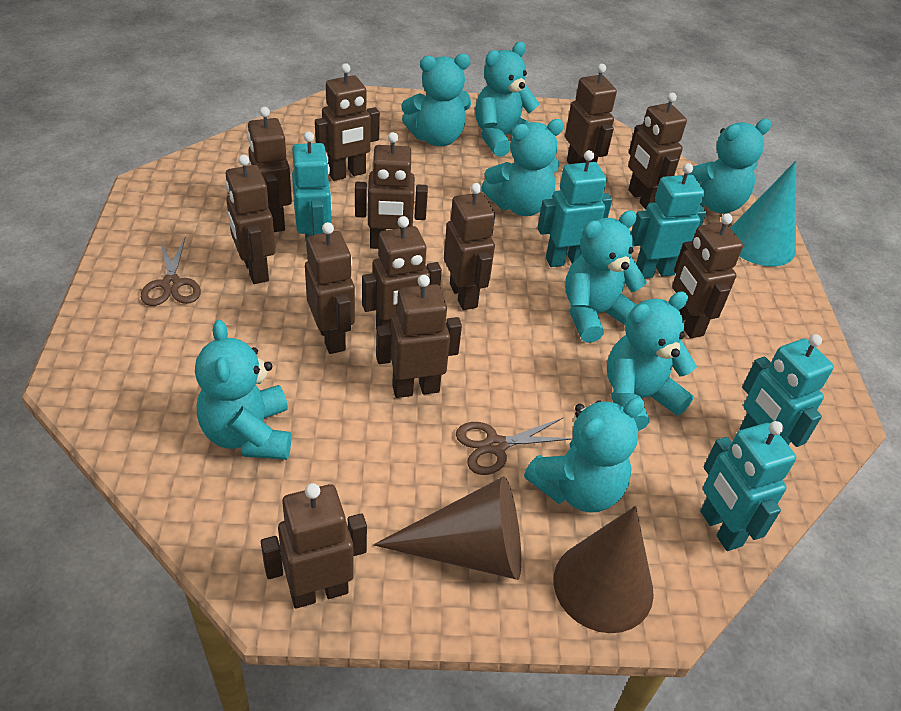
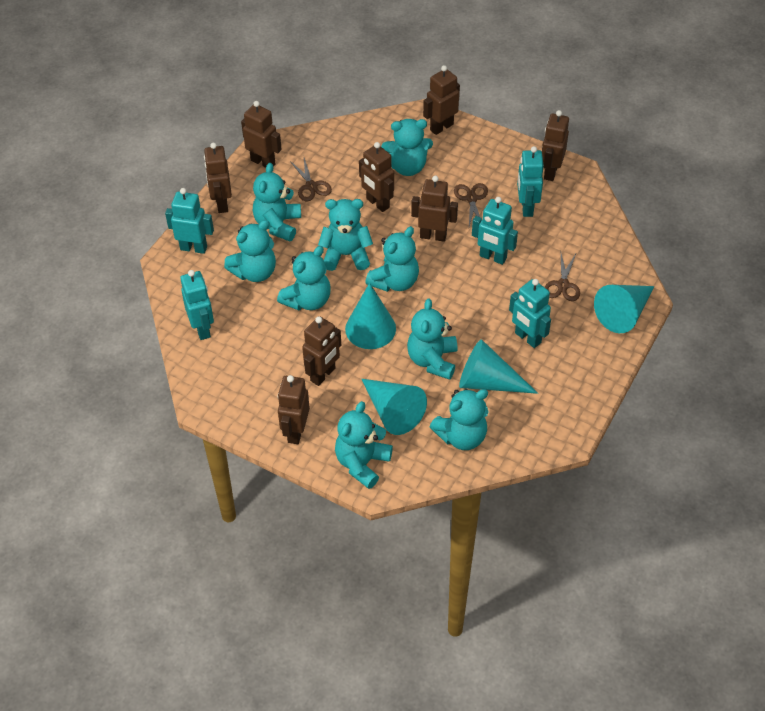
brown cone: [373,476,521,580] [554,506,654,633] = 2 -> none = 0
brown robot: [225,155,275,284] [247,107,292,232] [261,483,367,609] [305,222,355,354] [315,63,380,181] [355,132,428,249] [362,216,442,328] [376,275,462,398] [444,183,495,310] [565,64,617,164] [628,93,687,209] [672,214,743,338] = 12 -> [204,143,232,213] [241,101,282,168] [278,375,310,444] [302,316,341,386] [359,142,394,212] [411,176,458,242] [423,65,460,135] [542,110,569,181] = 8
brown scissors: [141,238,201,306] [456,418,573,475] = 2 -> [290,158,332,201] [454,183,488,227] [545,252,580,301] = 3
turquoise cone: [730,161,796,267] = 1 -> [345,283,396,349] [362,379,427,435] [459,339,538,394] [594,285,655,333] = 4
turquoise teddy bear: [195,320,291,460] [401,54,471,146] [475,42,540,157] [481,119,564,216] [524,397,645,513] [565,210,647,343] [607,291,697,431] [688,119,771,213] = 8 -> [224,220,276,282] [253,163,301,241] [277,246,331,311] [318,199,373,271] [335,401,393,489] [365,226,419,292] [381,119,433,176] [407,299,457,380] [430,389,489,450] = 9

